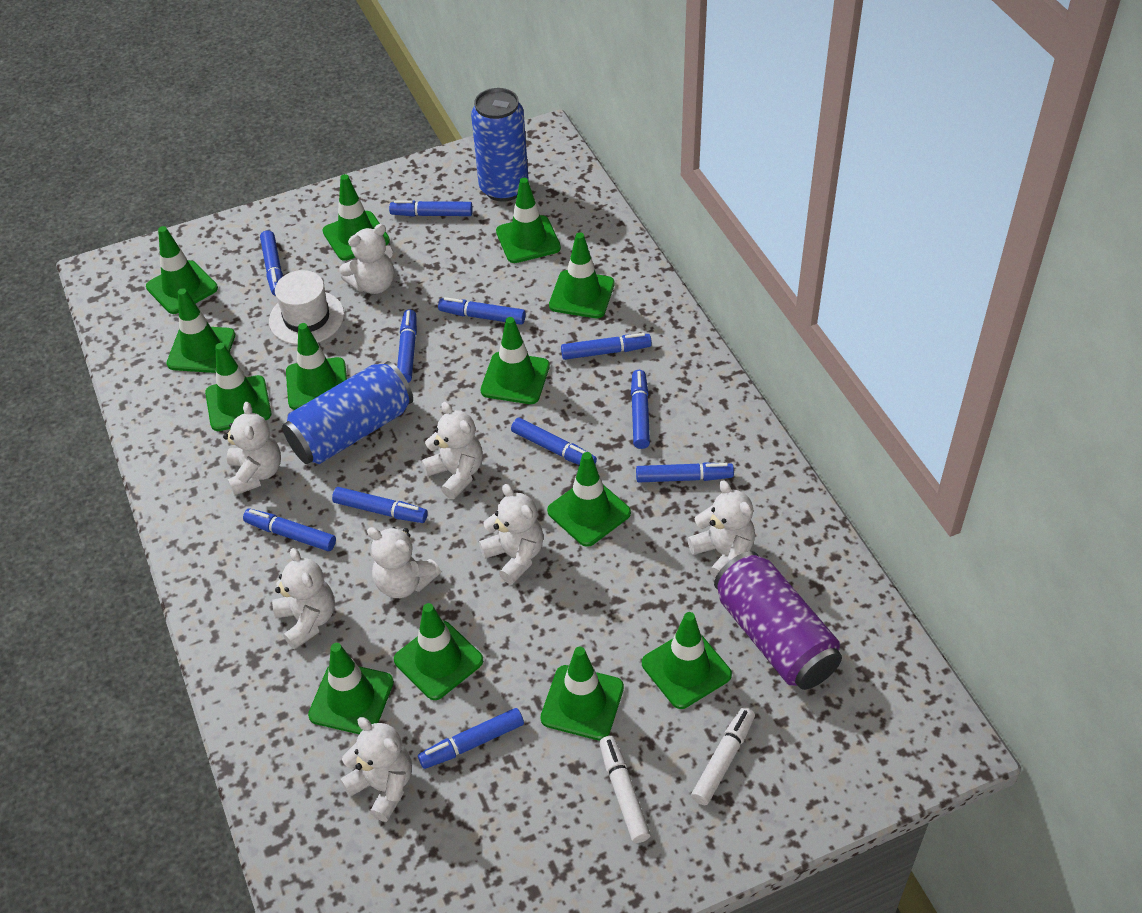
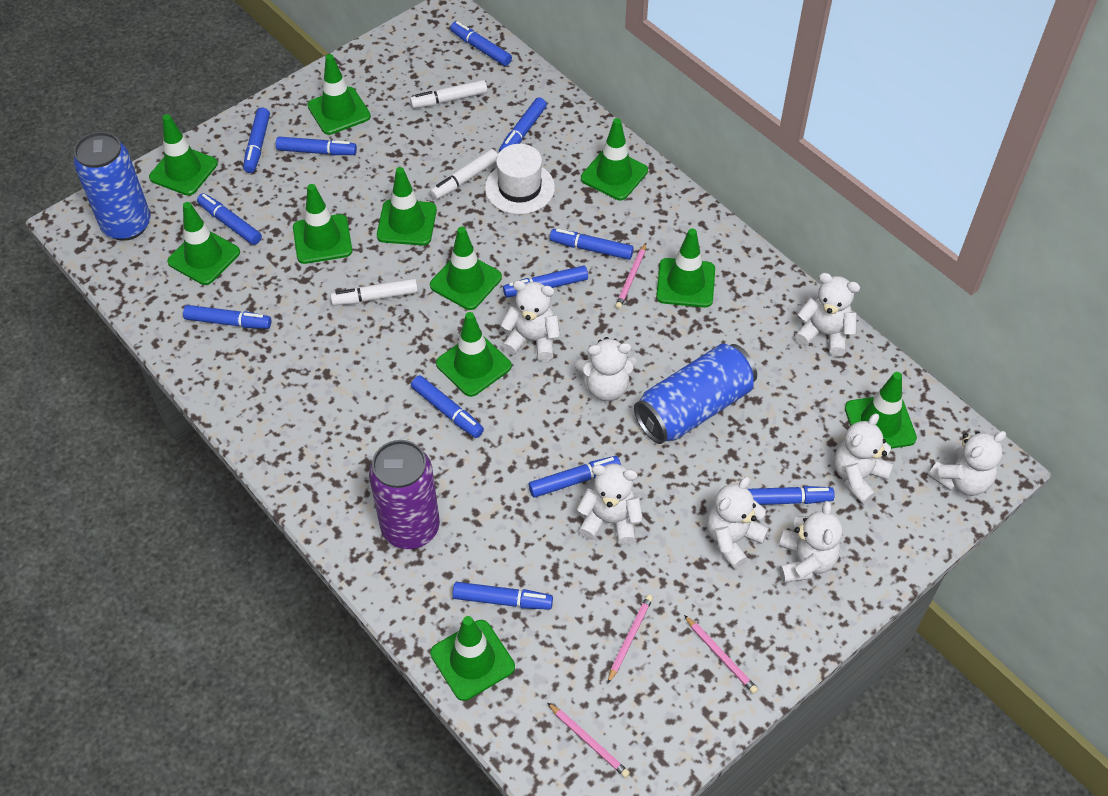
blue marker: [243,509,336,551] [260,230,283,296] [332,487,428,523] [389,200,473,217] [397,309,417,383] [418,708,524,769] [438,297,526,325] [511,418,597,465] [561,333,652,360] [631,370,650,449] [636,462,734,483] = 11 -> [183,305,271,329] [197,193,262,245] [243,107,270,173] [276,137,357,155] [411,375,484,438] [450,21,512,66] [453,582,553,610] [499,97,547,152] [503,266,588,297] [529,456,621,498] [550,229,634,260] [748,486,834,505] = 12
green traffic cone: [146,226,218,314] [167,288,235,373] [205,343,271,431] [286,323,347,410] [308,643,394,734] [322,174,390,261] [394,603,483,700] [481,317,550,404] [496,178,561,263] [540,647,624,740] [547,452,631,547] [549,232,615,318] [642,612,732,709] = 13 -> [149,114,218,196] [167,202,240,285] [293,184,352,264] [307,54,371,135] [377,167,437,246] [430,227,502,310] [430,616,515,701] [436,312,512,397] [581,118,648,200] [656,228,715,307] [845,372,917,449] = 11
pink pencil: none = 0 -> [548,703,630,778] [607,595,653,684] [615,243,646,309] [684,615,758,694] = 4
white marker: [599,736,651,843] [691,707,755,805] = 2 -> [330,278,418,306] [410,80,487,108] [430,149,498,200] = 3

